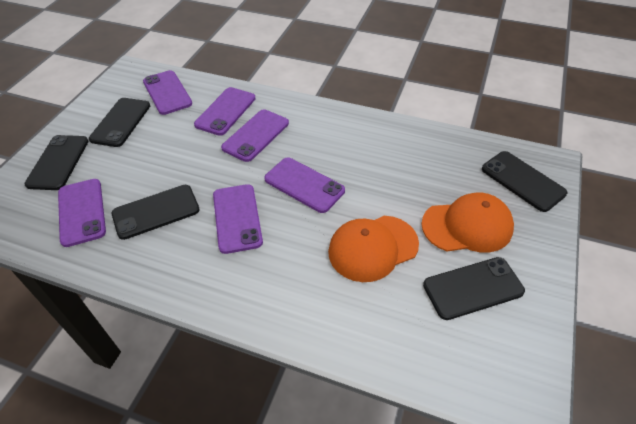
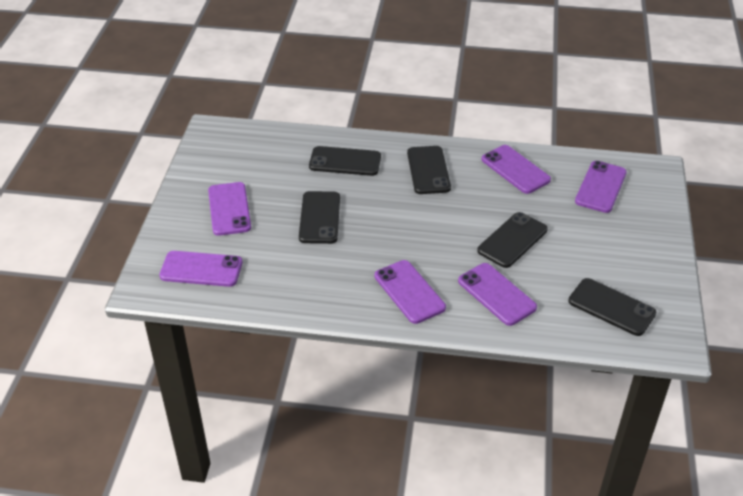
orange cap: [328,216,419,282] [421,193,514,252] = 2 -> none = 0

